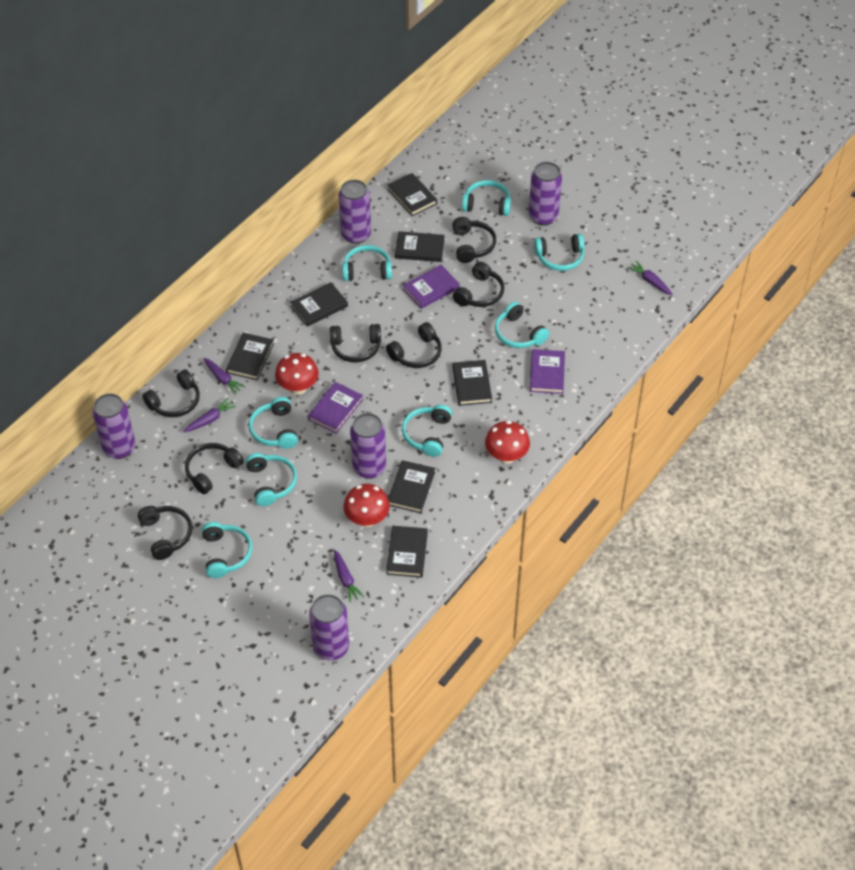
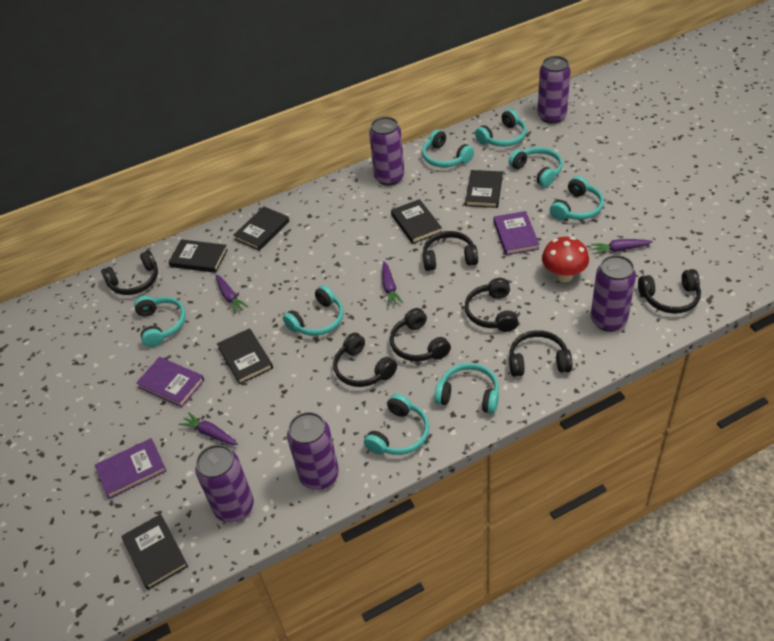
black book: [226,333,274,380] [290,282,348,327] [386,526,428,578] [387,173,437,216] [388,460,435,513] [395,231,445,262] [453,360,492,406] = 7 -> [121,514,188,590] [169,239,228,273] [217,328,273,385] [234,207,289,251] [391,199,442,244] [465,170,503,208] = 6
red mushroom: [275,353,319,395] [344,484,390,527] [485,421,530,464] = 3 -> [542,237,589,282] = 1

